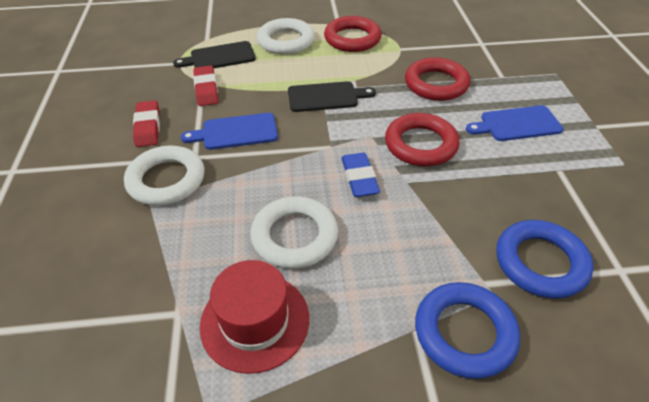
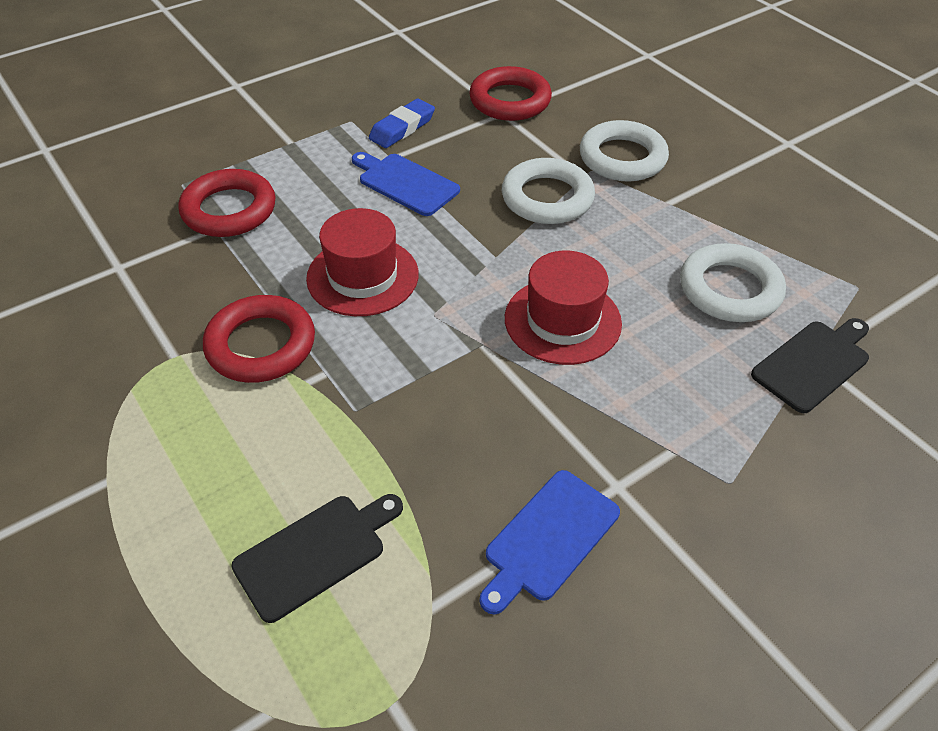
blue ring: [415,282,520,379] [496,220,594,299] = 2 -> none = 0
red eraser: [133,100,160,147] [193,66,219,106] = 2 -> none = 0
red hat: [200,260,309,374] = 1 -> [306,208,419,316] [505,251,622,365] = 2

